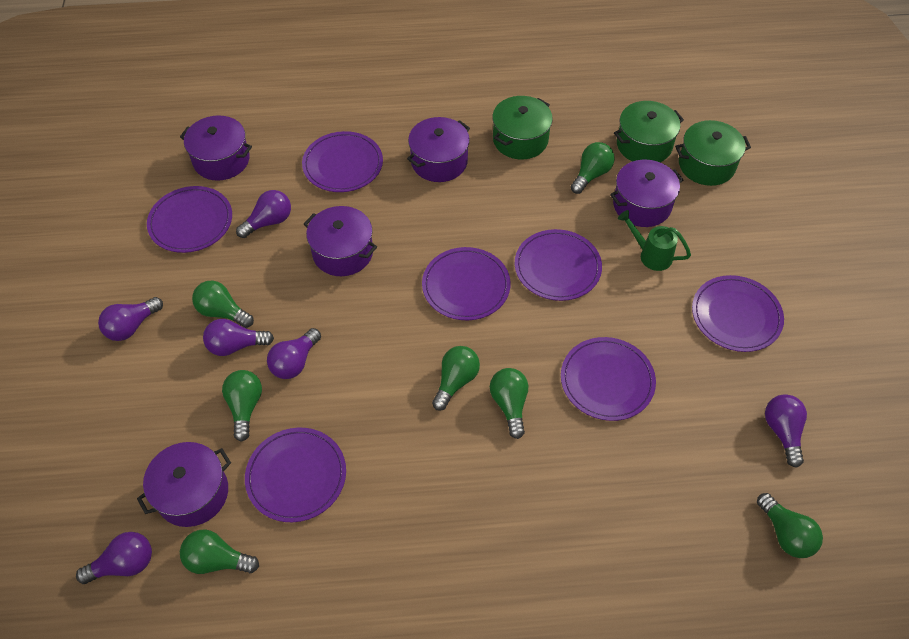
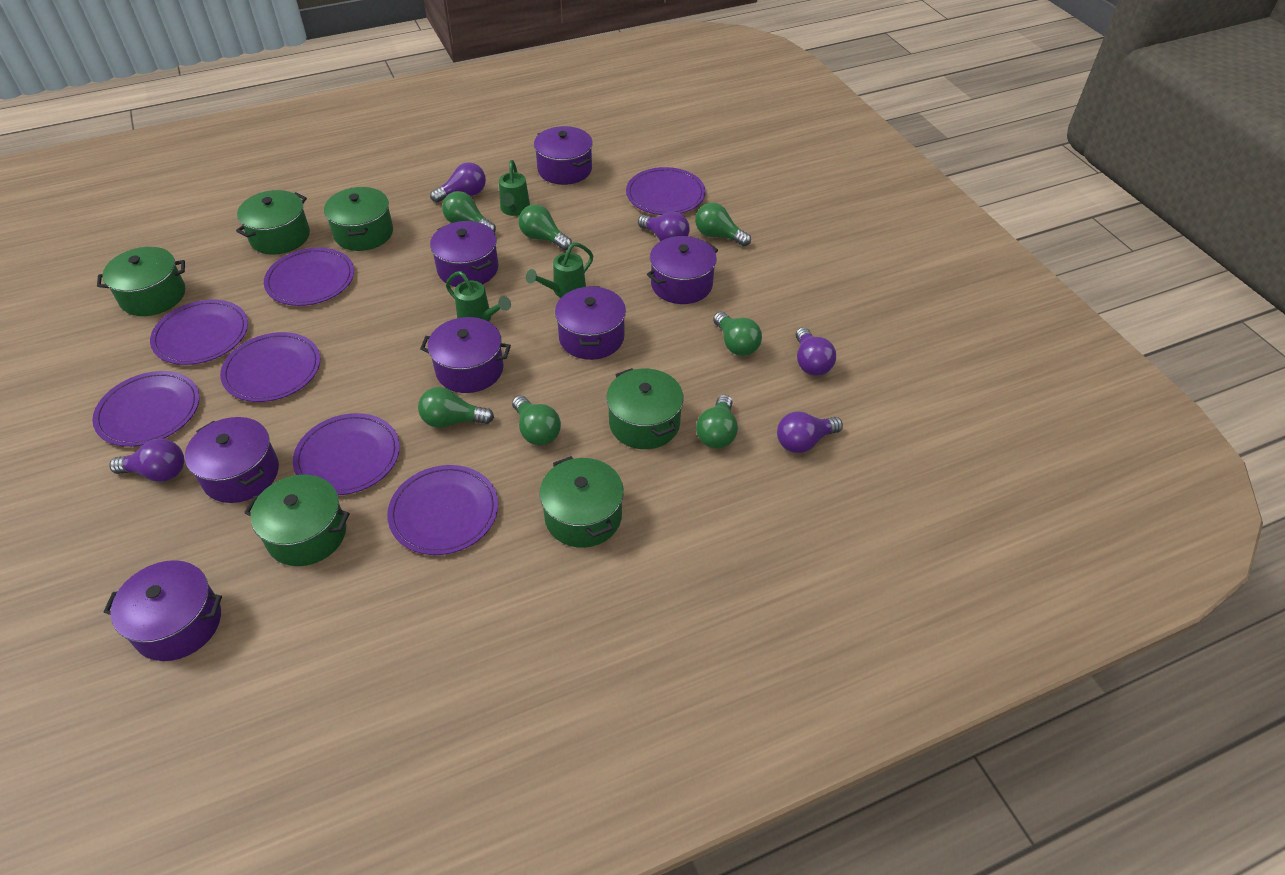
green pot: [492,96,553,159] [614,101,684,162] [675,120,751,186] = 3 -> [97,247,185,316] [236,190,310,255] [244,474,350,566] [324,187,393,251] [539,456,624,548] [606,368,684,449] = 6
green watering can: [618,210,691,271] = 1 -> [446,271,511,322] [499,160,530,216] [526,242,593,298] = 3
purple light bulb: [76,532,152,584] [98,297,163,341] [203,319,274,356] [236,190,291,238] [267,328,321,379] [765,394,807,468] = 6 -> [109,439,184,482] [430,162,486,203] [638,212,690,241] [777,411,843,453] [796,327,836,376] = 5
purple pot: [137,442,231,527] [180,115,252,181] [304,206,377,276] [407,117,470,182] [610,160,683,227] = 5 -> [103,560,222,661] [185,417,279,503] [420,317,511,393] [430,221,499,287] [534,126,593,185] [555,286,626,360] [647,236,718,304] = 7

